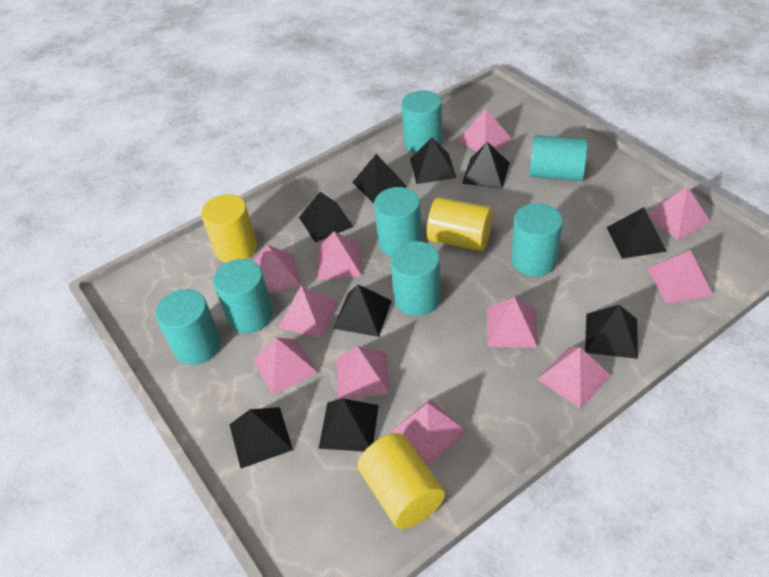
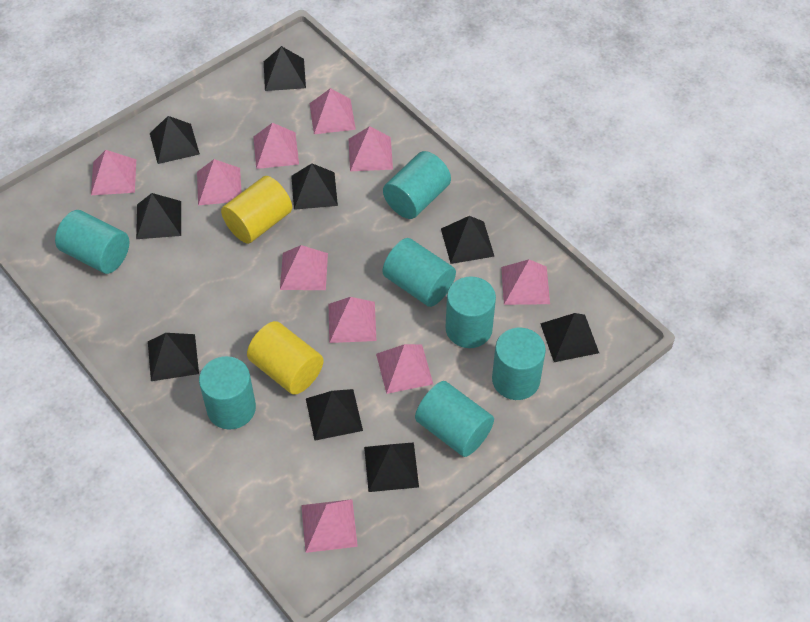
pink pyramid: [253,337,318,395] [254,245,301,293] [278,285,339,338] [317,231,362,280] [337,346,390,399] [392,399,468,466] [458,109,512,152] [487,297,538,348] [537,347,611,409] [648,186,710,240] [648,250,713,304] = 11 -> [91,150,136,195] [197,159,242,205] [253,123,299,169] [280,245,328,290] [301,499,358,553] [309,88,356,134] [329,297,377,343] [349,126,393,171] [376,344,433,394] [501,259,550,305] = 10
yellow cylinder: [201,194,257,263] [357,433,445,529] [427,197,493,251] = 3 -> [221,176,292,244] [247,321,324,395] = 2

